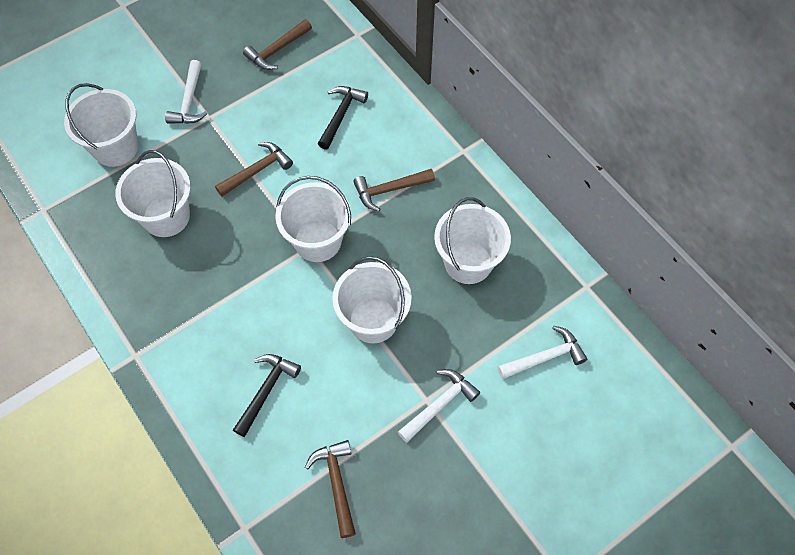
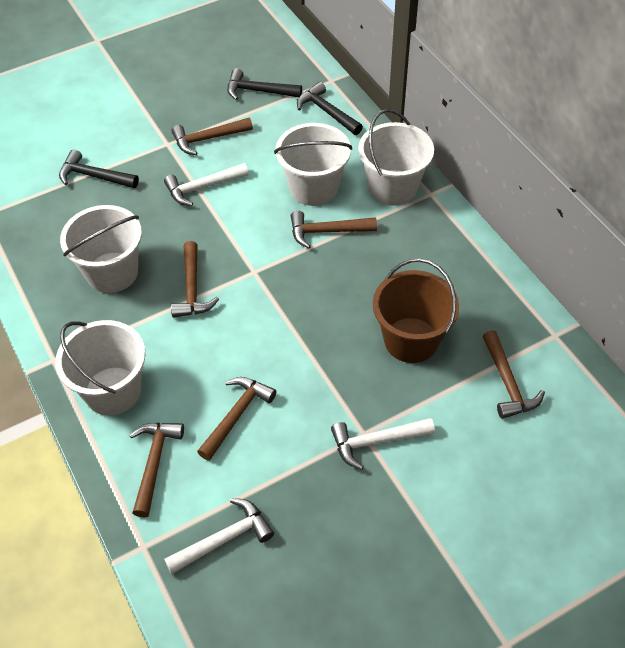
black hammer: [233,354,301,437] [318,86,368,150] = 2 -> [59,149,139,188] [227,68,302,100] [297,82,363,135] = 3
brown bucket: none = 0 -> [373,258,459,363] = 1
brown hammer: [215,142,293,197] [243,19,312,70] [305,440,356,538] [353,169,435,211] = 4 -> [129,423,184,518] [171,241,219,318] [172,118,253,155] [197,377,277,461] [291,210,377,248] [483,330,545,419] = 6
white bucket: [64,83,138,167] [115,150,191,237] [275,176,351,262] [332,256,412,343] [434,197,511,284] = 5 -> [55,320,145,415] [60,205,142,293] [274,123,352,206] [358,109,434,206] = 4

